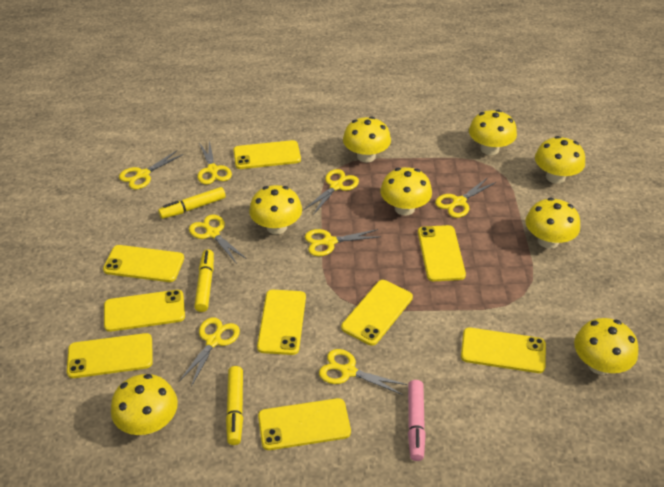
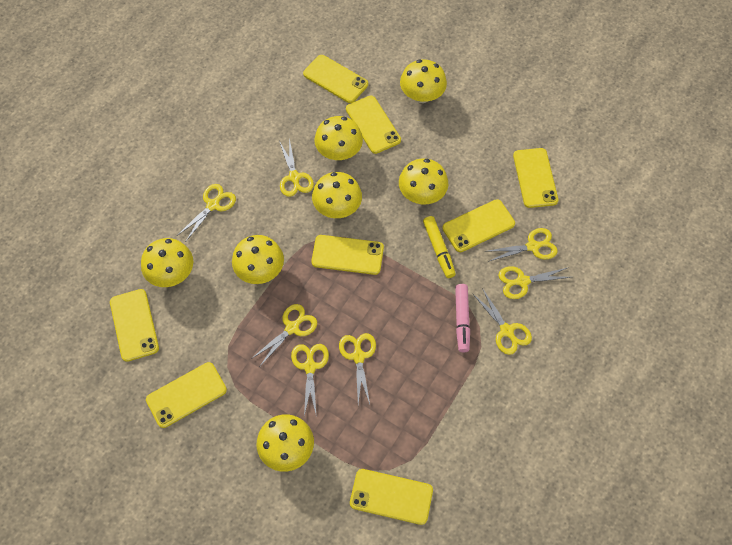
yellow marker: [158,187,226,219] [194,249,214,312] [226,366,243,445] = 3 -> [423,216,456,278] = 1
yellow mushroom: [111,374,178,435] [249,185,302,235] [343,116,391,163] [380,167,432,216] [469,110,517,155] [526,198,580,249] [535,136,585,184] [574,318,638,375] = 8 -> [141,238,193,287] [232,235,284,284] [257,414,314,472] [312,172,362,218] [314,116,363,160] [399,159,448,204] [400,59,447,103] = 7
yellow phone: [67,333,153,378] [103,245,184,282] [104,290,185,332] [233,140,301,169] [257,290,306,355] [258,398,351,450] [341,280,413,346] [418,225,466,281] [461,327,546,373] = 9 -> [110,289,159,362] [146,362,227,428] [303,55,368,103] [311,235,384,275] [346,96,401,154] [350,469,433,525] [442,199,515,252] [513,148,558,208] = 8

